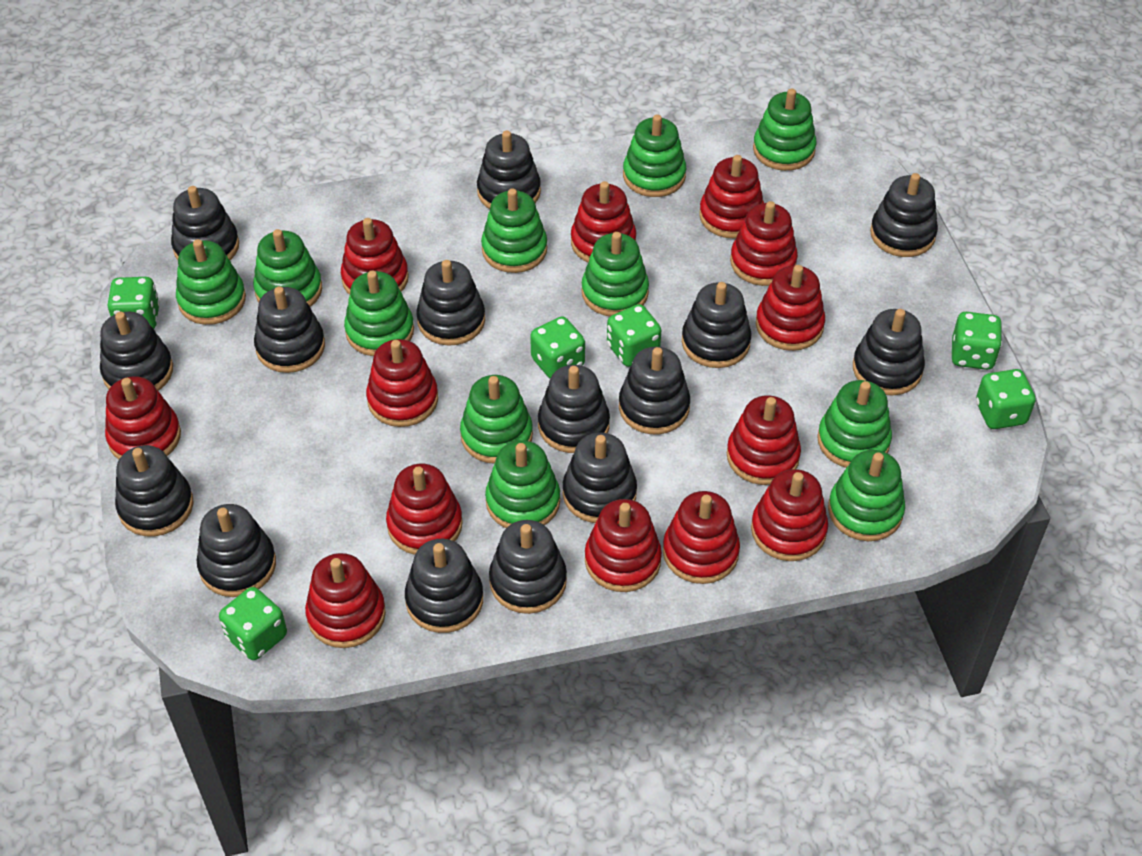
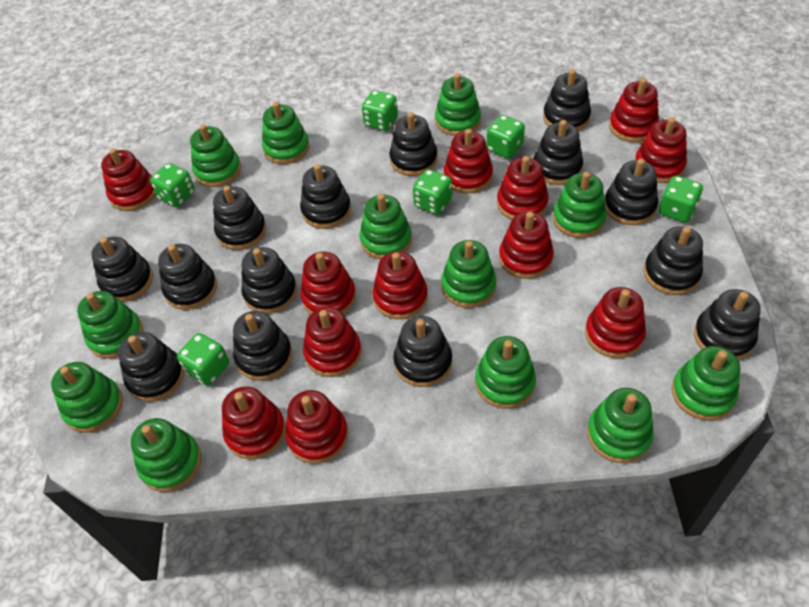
black stacking toy: [100,312,173,391] [115,445,194,537] [171,186,239,260] [197,504,276,597] [254,286,325,373] [405,539,483,633] [416,260,485,346] [477,131,541,209] [489,520,567,614] [538,365,610,453] [563,433,637,523] [619,347,690,435] [682,282,751,368] [853,309,925,395] [870,173,938,257] = 15 -> [91,237,153,302] [118,332,184,402] [158,244,217,310] [213,186,266,250] [233,311,292,381] [241,247,297,314] [300,164,351,229] [389,112,437,176] [393,316,452,387] [533,120,583,185] [543,69,591,131] [605,159,658,225] [644,226,703,295] [694,289,761,360] = 14
green stacking toy: [176,239,246,325] [253,229,322,307] [344,271,414,356] [460,375,533,464] [481,188,547,273] [485,440,560,528] [581,232,649,316] [623,114,686,197] [753,89,816,171] [817,380,892,468] [828,450,905,541] = 11 -> [51,362,123,433] [77,291,143,359] [131,418,201,492] [190,124,241,187] [262,102,310,164] [360,194,412,259] [435,73,481,136] [441,240,496,308] [475,336,536,409] [553,171,607,238] [587,388,654,463] [672,346,740,420] = 12
red stacking toy: [105,376,181,459] [305,553,386,648] [341,218,409,295] [366,339,438,427] [386,464,463,555] [571,181,636,262] [585,499,662,592] [663,491,740,584] [699,155,764,239] [727,395,801,485] [730,201,798,286] [751,469,828,561] [756,265,825,351] = 13 -> [101,148,156,211] [222,386,286,460] [285,390,348,464] [300,252,356,314] [303,307,362,377] [372,251,428,319] [444,129,493,194] [497,156,549,220] [499,212,554,279] [585,287,646,358] [609,78,659,143] [635,117,687,183] = 12

